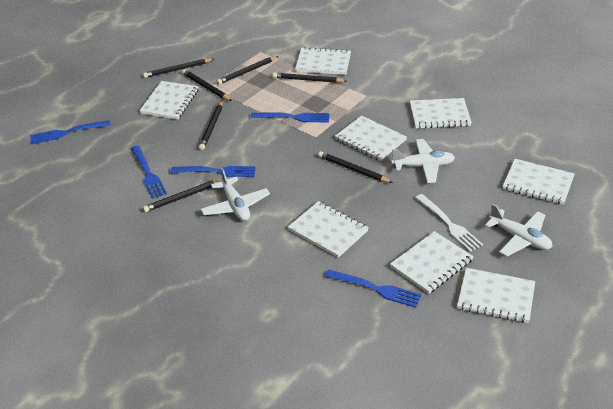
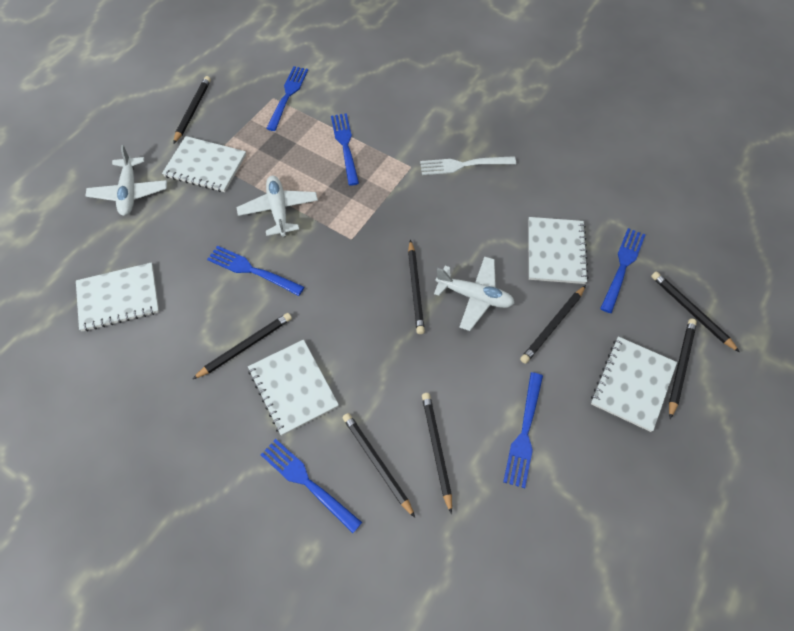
black pencil: [143,58,214,78] [143,179,222,212] [182,69,232,101] [199,100,223,150] [217,56,278,85] [273,72,347,83] [318,151,393,183] = 7 -> [173,76,211,144] [193,313,292,379] [342,413,415,518] [408,240,425,334] [422,393,452,514] [520,285,586,364] [651,272,740,352] [669,319,697,419] = 8
blue fork: [30,120,111,144] [131,146,167,199] [171,166,256,177] [251,112,330,123] [325,269,422,308] = 5 -> [207,246,304,296] [260,439,362,533] [266,66,308,131] [331,113,359,186] [503,372,543,488] [600,228,645,313] = 6
white notebook: [139,81,199,120] [288,201,369,258] [295,47,351,75] [335,116,407,161] [390,231,474,294] [410,98,472,129] [457,268,535,323] [503,159,575,205] = 8 -> [76,262,159,331] [162,136,246,192] [248,340,339,436] [528,217,588,284] [591,336,677,432] = 5

